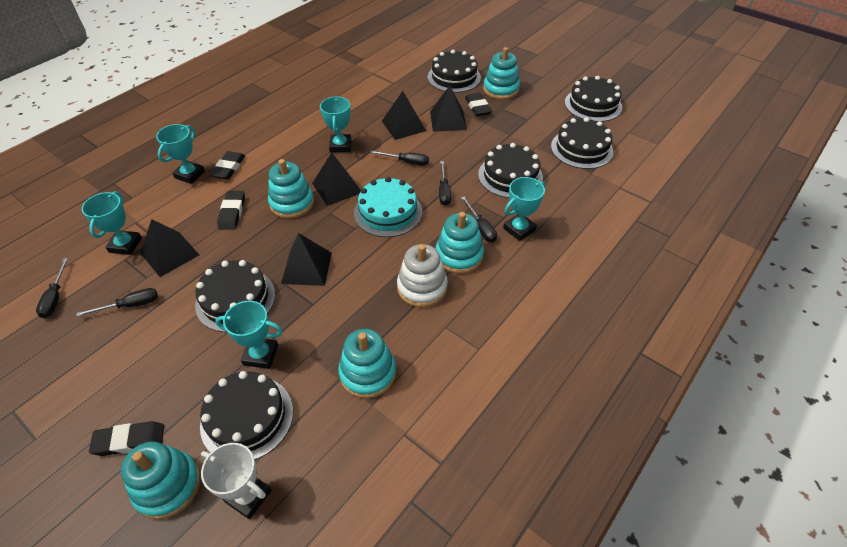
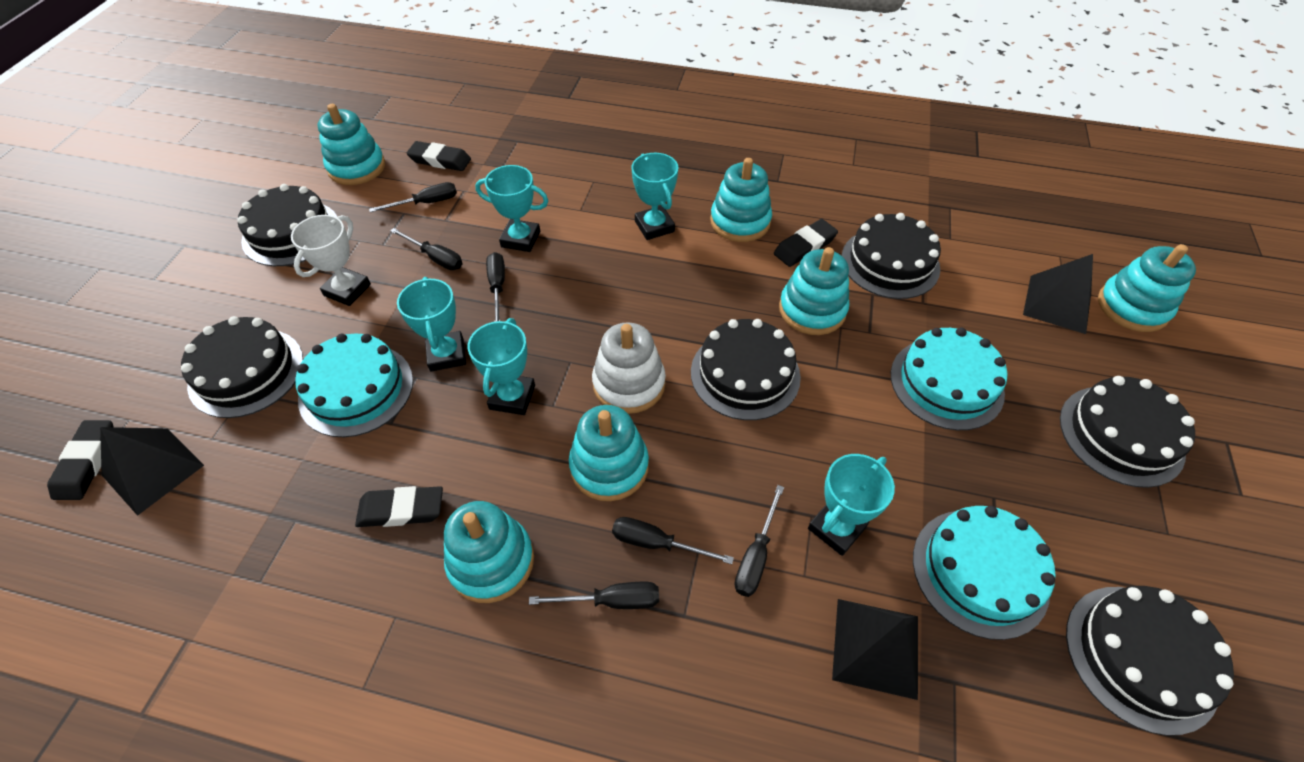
black pyramid: [141,219,199,277] [281,233,332,286] [312,152,361,206] [382,91,426,140] [430,85,467,132] = 5 -> [100,427,204,516] [832,599,918,700] [1023,254,1093,334] = 3
black screwdriver: [36,258,68,318] [76,288,158,317] [370,150,429,166] [439,161,451,206] [461,197,497,242] = 5 -> [369,182,457,212] [390,228,463,270] [486,252,505,322] [529,582,659,609] [612,517,734,564] [735,485,784,597] = 6
turquoise cake: [354,177,422,237] = 1 -> [295,334,413,437] [891,328,1007,430] [913,506,1055,640] = 3
turquoise stacking toy: [121,442,201,520] [268,159,314,219] [338,329,396,399] [436,212,484,274] [483,47,520,100] = 5 -> [318,104,385,185] [444,501,534,603] [569,405,649,501] [710,158,772,242] [779,247,849,335] [1098,244,1196,332] = 6

